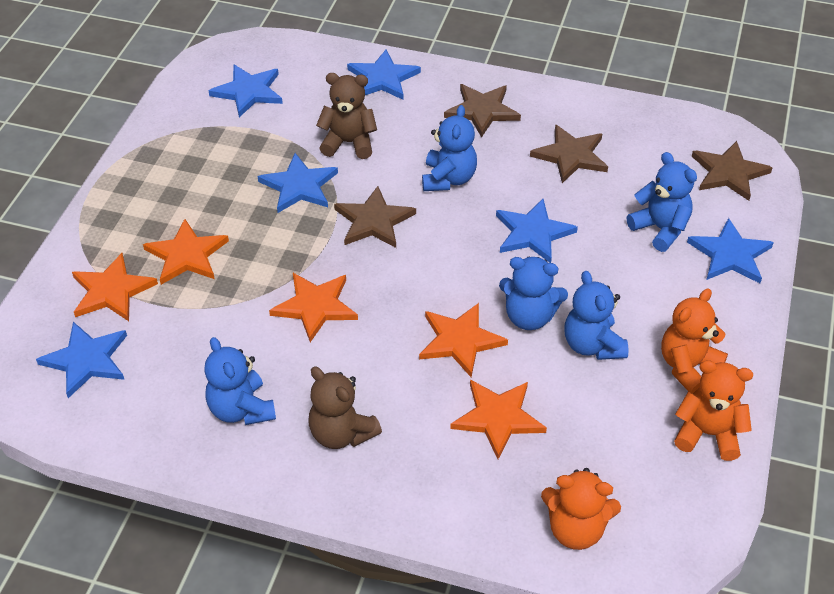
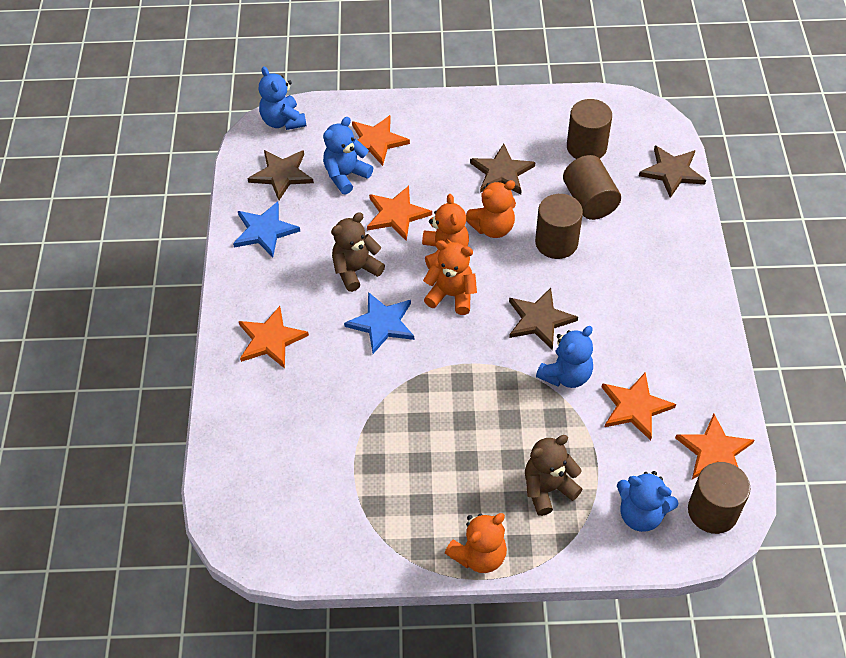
blue star: [36,322,127,398] [209,65,283,117] [258,153,338,213] [347,50,421,100] [496,199,578,263] [687,218,774,283] = 6 -> [233,202,300,257] [344,292,414,354] = 2
blue teddy bear: [204,337,276,425] [422,105,477,191] [499,257,568,330] [564,271,629,360] [627,152,697,252] = 5 -> [259,66,307,130] [323,117,373,195] [536,326,593,388] [617,471,679,532] = 4
brown cylinder: none = 0 -> [535,194,583,259] [563,155,621,220] [567,99,612,159] [688,462,750,534] = 4
orange teddy bear: [541,468,621,550] [661,288,728,394] [674,360,753,461] = 3 -> [422,194,469,269] [423,240,477,315] [445,513,507,573] [466,180,516,238] = 4

